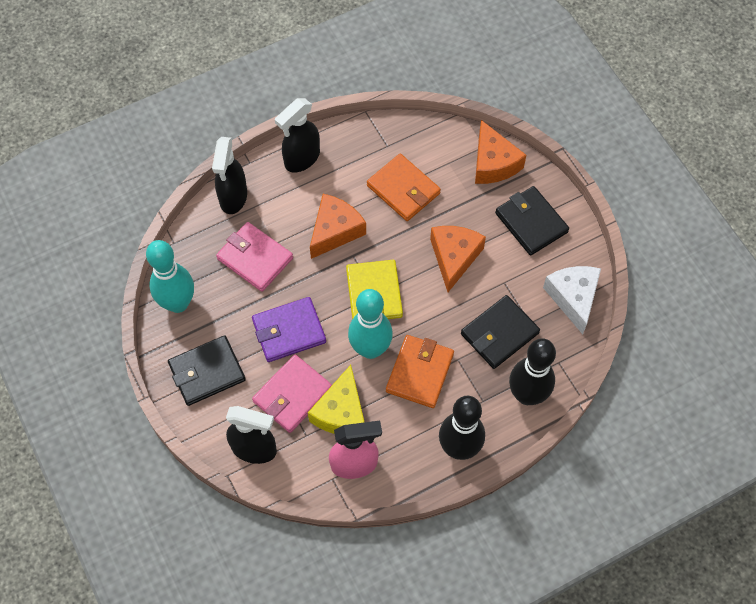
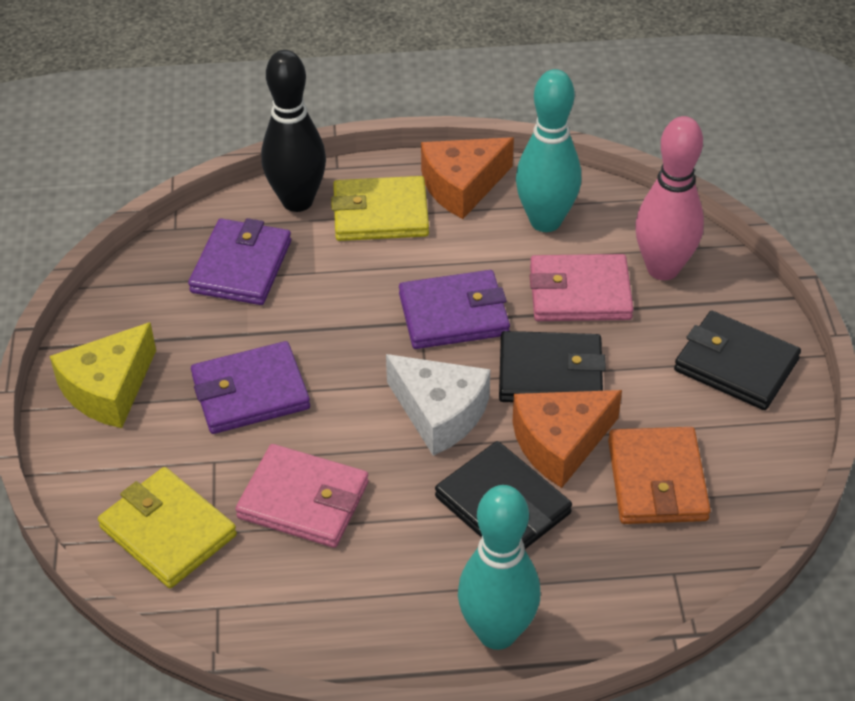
black bowling pin: [439,396,485,460] [509,338,556,405] = 2 -> [261,50,326,212] = 1
black spray bottle: [212,137,247,214] [226,406,277,464] [275,98,320,173] = 3 -> none = 0
orange cheese: [310,194,366,259] [430,226,486,292] [475,120,526,184] = 3 -> [421,137,514,219] [513,390,622,488] = 2
orange wallet: [367,154,441,221] [386,335,454,408] = 2 -> [608,427,711,524] = 1
pink bowling pin: none = 0 -> [635,116,704,280] = 1
pink spray bottle: [329,421,382,479] = 1 -> none = 0
purple wallet: [252,297,326,362] = 1 -> [188,218,291,305] [191,341,310,434] [399,270,510,349] = 3
yellow wallet: [346,260,403,319] = 1 -> [98,467,237,588] [331,176,429,241] = 2

